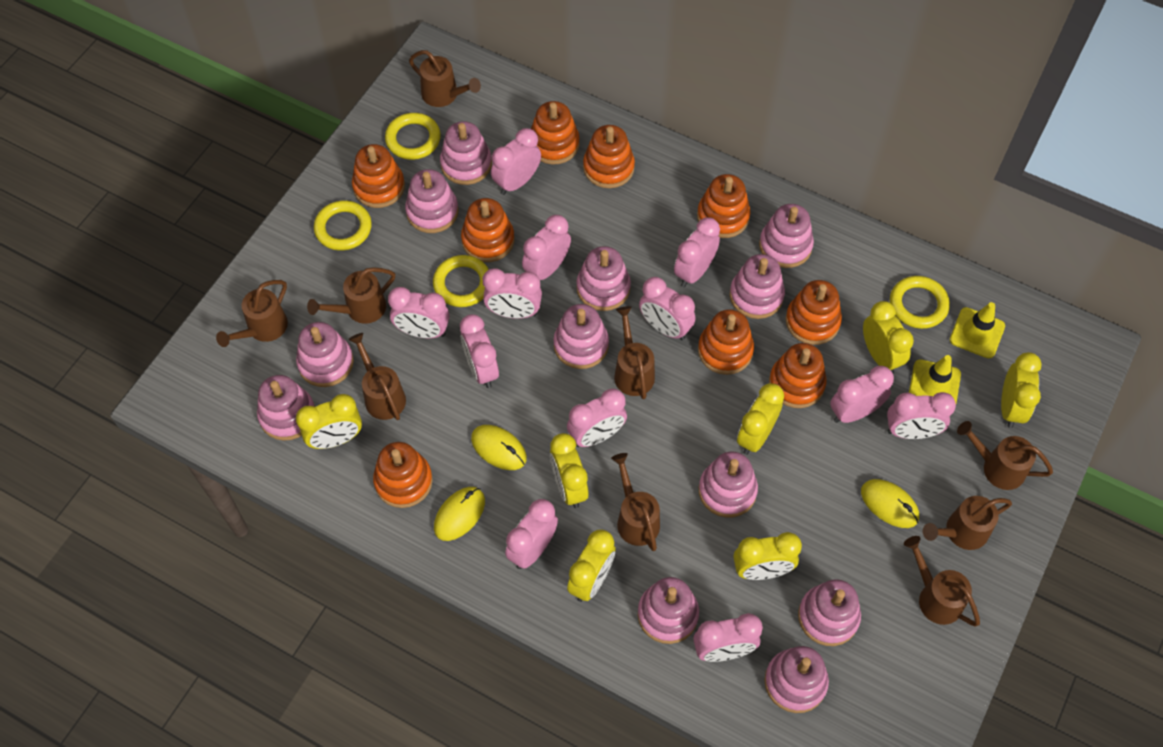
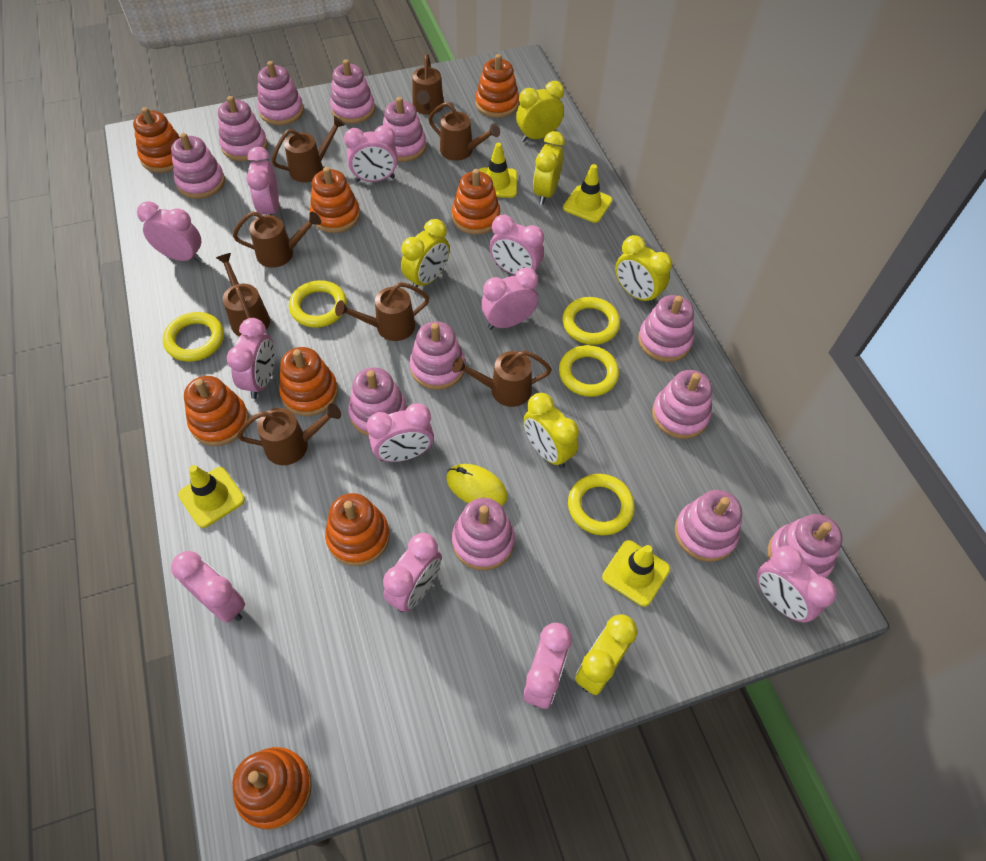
brown watering can: [216,280,288,347] [307,267,395,324] [348,333,406,420] [409,50,481,107] [611,453,660,551] [614,306,655,399] [904,536,980,627] [923,496,1012,550] [957,421,1053,490] = 9 -> [216,253,270,337] [233,211,321,268] [237,403,341,465] [272,116,345,183] [335,282,429,341] [412,54,444,115] [428,102,500,161] [452,351,552,407] = 8
orange stacking toy: [352,144,405,208] [373,442,433,508] [461,198,515,262] [531,101,580,165] [583,125,635,188] [697,174,750,238] [698,309,754,375] [769,343,827,408] [785,280,842,345] = 9 -> [133,107,180,173] [184,376,249,446] [232,747,312,830] [279,347,338,416] [310,167,360,233] [325,493,390,566] [452,169,500,235] [475,54,519,118] = 8
pink clock: [388,287,449,338] [460,314,499,388] [483,268,542,319] [491,128,541,195] [505,499,558,569] [522,215,571,280] [567,389,627,447] [639,277,695,340] [674,218,720,287] [693,613,763,662] [830,366,894,423] [887,392,956,439] = 12 -> [137,201,201,262] [171,551,245,623] [227,318,275,399] [246,147,279,215] [344,125,398,182] [367,403,434,462] [383,533,442,612] [481,268,538,330] [489,215,544,275] [523,623,572,709] [757,546,837,623] = 11
yellow clock: [296,394,362,449] [550,433,589,508] [567,529,616,602] [734,532,802,580] [737,383,784,455] [863,301,914,373] [1001,352,1042,428] = 7 -> [401,219,450,291] [516,81,564,142] [523,393,579,468] [533,131,565,205] [575,614,638,695] [615,235,672,305] = 6
yellow mouse: [434,487,485,541] [471,425,527,470] [861,479,919,528] = 3 -> [446,464,508,506] = 1
yellow ring: [314,200,372,251] [385,113,441,160] [433,255,489,307] [890,276,950,329] = 4 -> [163,312,224,362] [289,280,347,328] [559,345,619,397] [563,297,620,345] [568,474,635,536] = 5
yellow traffic cone: [909,355,961,403] [950,302,1005,358] = 2 -> [178,465,245,528] [479,143,517,198] [563,164,613,223] [602,540,670,607] = 4

